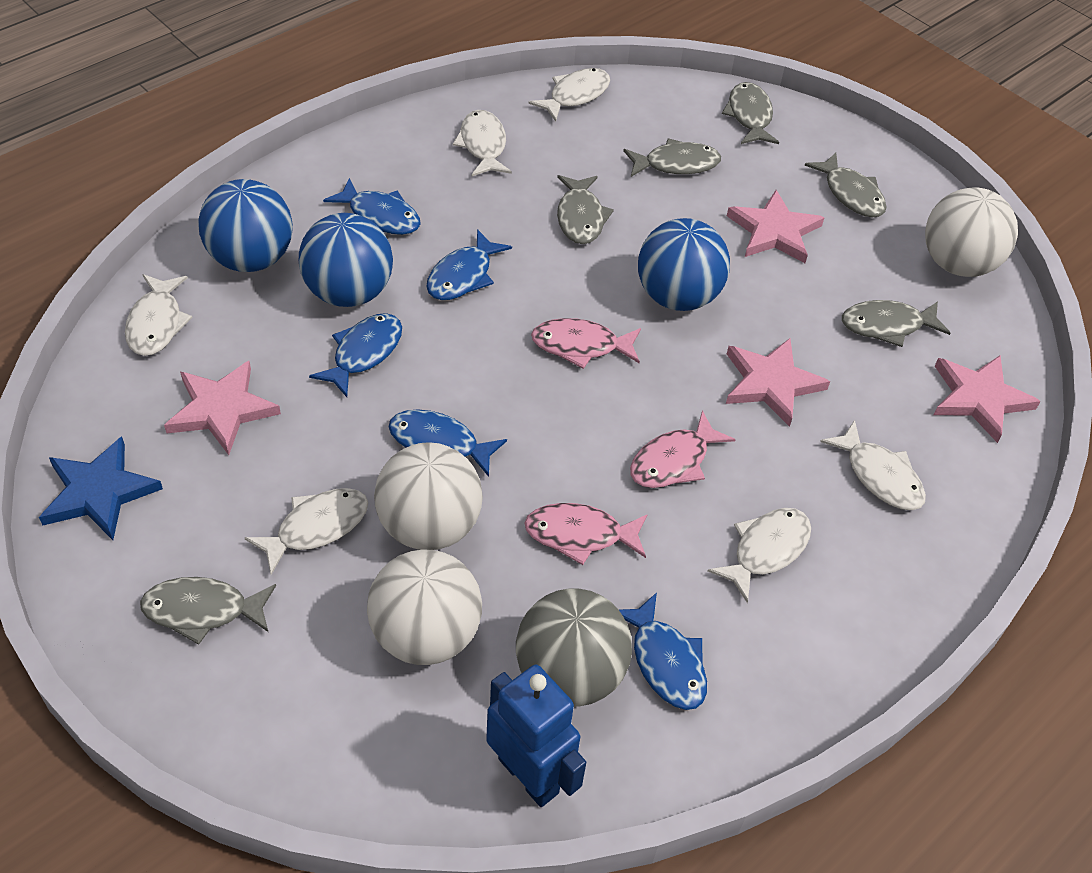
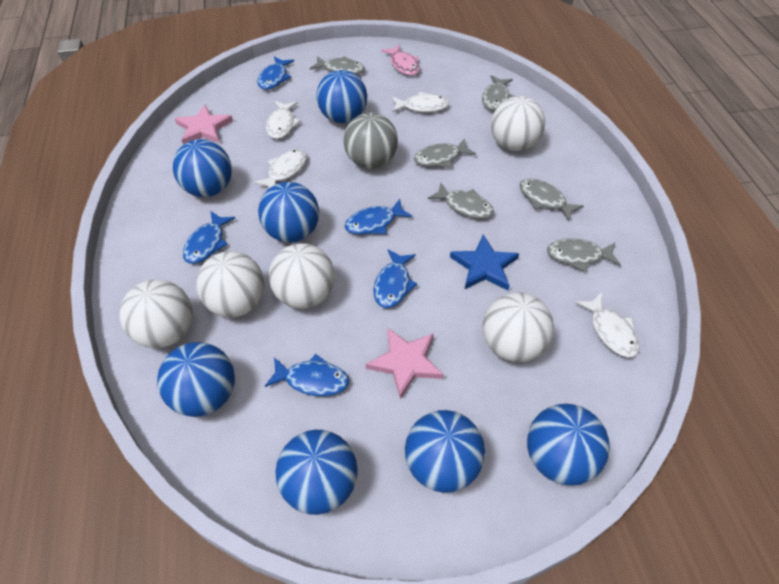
blue ball: [198,179,293,272] [299,213,393,307] [638,218,730,311] = 3 -> [157,342,235,417] [173,139,232,197] [258,182,319,243] [276,430,358,515] [316,70,367,123] [405,410,485,493] [527,404,610,486] = 7
blue robot: [486,664,586,807] = 1 -> none = 0
pink fish: [524,503,648,565] [531,318,641,369] [630,411,736,488] = 3 -> [381,44,420,76] = 1
pink star: [164,361,281,455] [726,338,830,427] [727,190,824,263] [934,355,1041,443] = 4 -> [175,105,233,145] [366,328,444,399] = 2
white ball: [367,549,482,665] [374,442,483,550] [925,188,1018,277] = 3 -> [120,280,193,348] [196,251,265,317] [269,243,335,309] [483,292,554,362] [491,96,545,151] = 5
white fish: [125,274,193,356] [245,488,368,575] [453,110,512,176] [528,68,610,122] [707,508,811,603] [820,420,926,510] = 6 -> [254,149,307,188] [266,101,301,139] [392,92,449,113] [575,292,639,357] = 4

